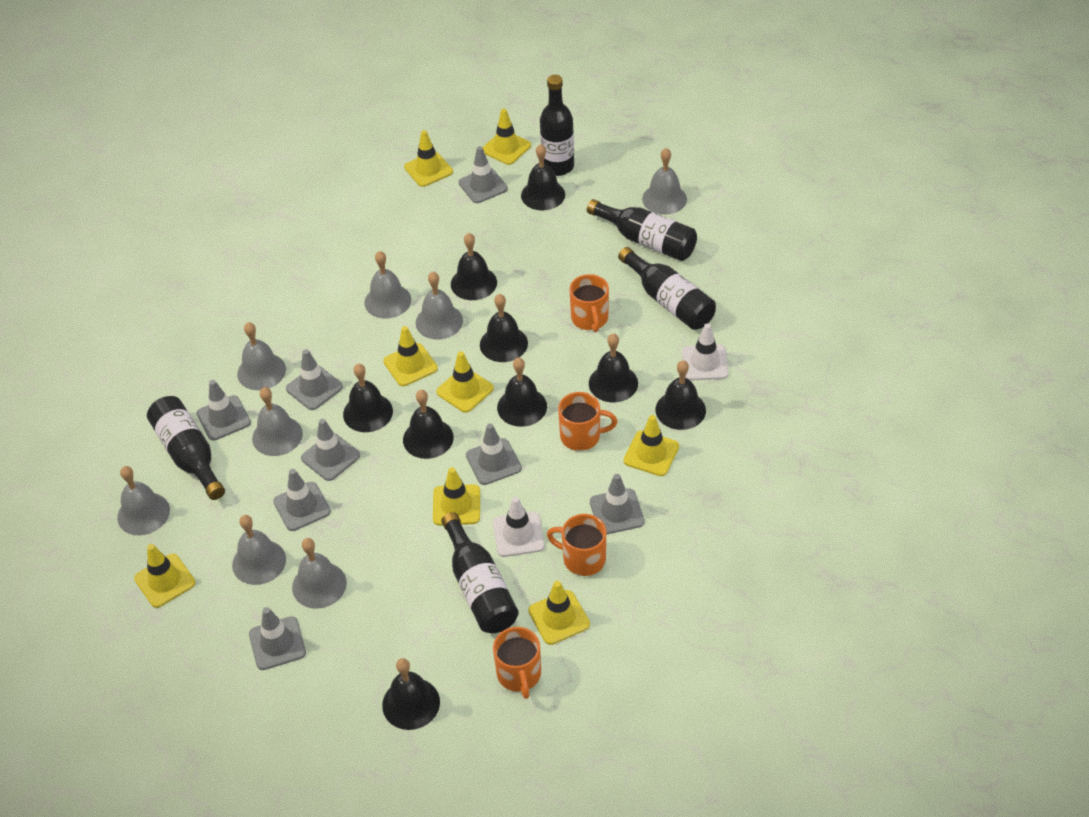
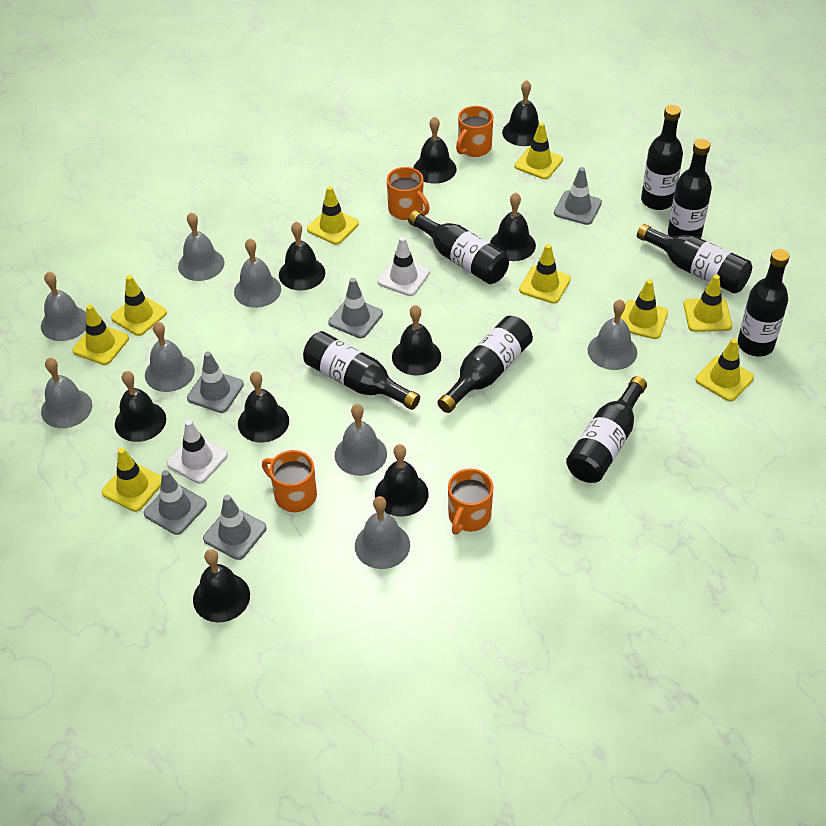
black bottle: [147,396,225,500] [441,512,519,633] [540,75,574,176] [587,199,697,261] [618,247,716,330] = 5 -> [303,331,420,410] [408,210,509,284] [438,316,533,413] [566,376,647,483] [637,224,752,293] [641,105,683,210] [668,139,712,239] [738,249,790,357] = 8
grey traffic cone: [197,380,251,440] [249,607,306,670] [273,469,331,531] [286,349,343,410] [301,419,360,481] [459,146,508,203] [466,423,522,485] [590,474,645,535] = 8 -> [144,470,207,535] [187,351,244,413] [203,495,266,560] [328,278,383,338] [554,167,602,225] = 5
yellow traffic cone: [134,544,195,608] [383,326,438,386] [404,130,453,187] [433,467,480,526] [436,351,494,413] [482,109,531,165] [528,581,590,645] [623,415,679,476] = 8 -> [72,304,129,365] [102,448,162,512] [111,275,167,336] [307,186,359,245] [514,122,563,179] [519,244,571,304] [620,279,668,339] [684,274,732,332] [696,338,754,401] = 9

